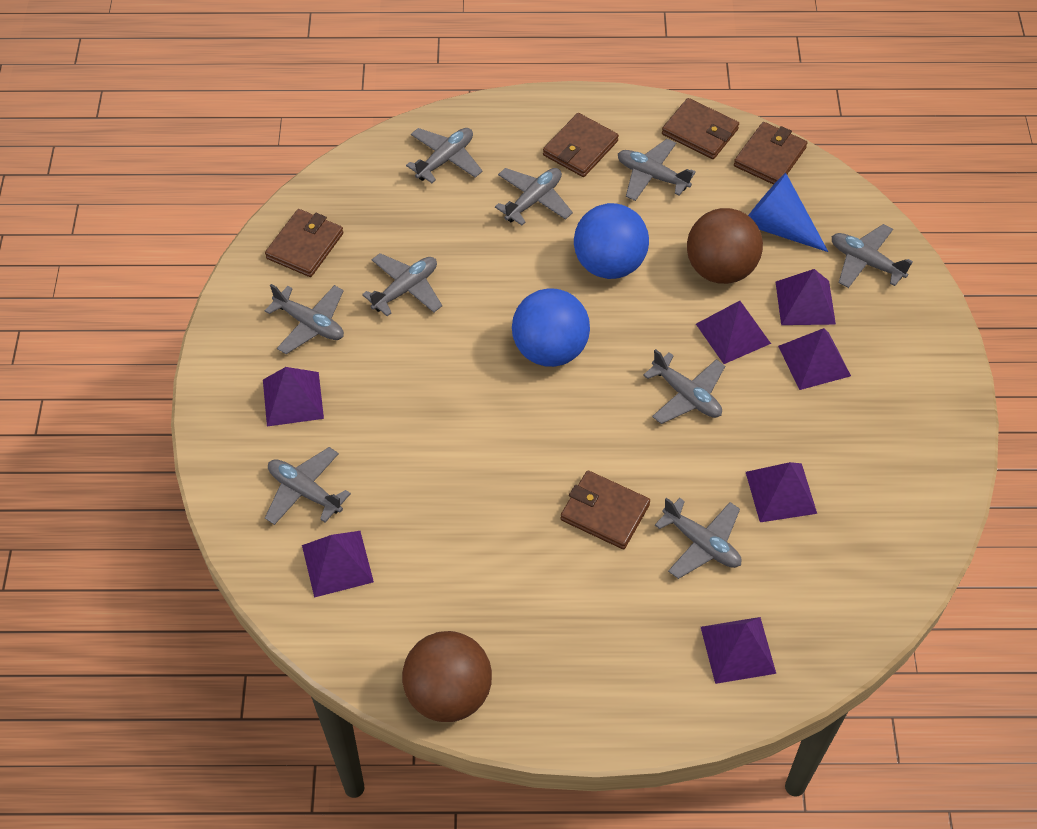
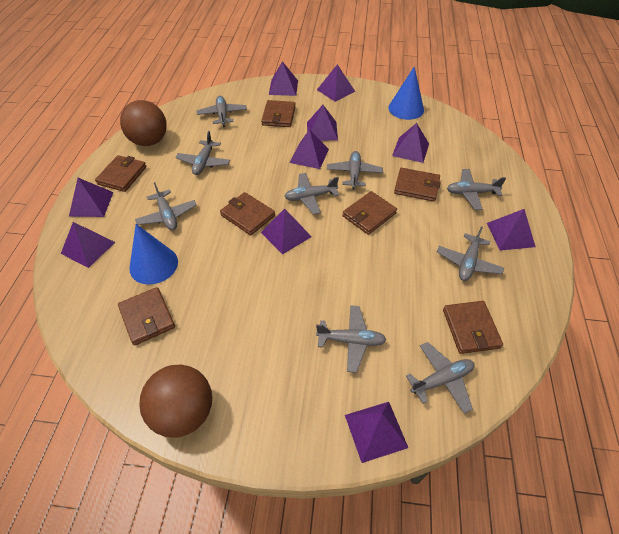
blue ball: [512,288,590,367] [574,203,649,279] = 2 -> none = 0
blue cone: [748,173,828,252] = 1 -> [129,224,178,285] [388,67,424,120] = 2
brown wallet: [265,209,344,277] [543,113,619,177] [560,471,650,549] [662,98,739,159] [734,122,807,185] = 5 -> [95,155,146,192] [118,287,175,346] [220,192,275,235] [261,100,296,127] [342,191,397,235] [394,168,441,202] [443,301,503,354] = 7
purple pyramid: [263,367,324,427] [302,531,374,598] [696,301,771,364] [701,617,776,684] [746,462,817,522] [776,269,836,325] [778,328,851,390] = 7 -> [61,222,115,268] [69,178,113,217] [261,209,312,255] [269,61,298,96] [290,129,329,169] [307,105,338,141] [317,64,355,102] [345,402,408,463] [392,123,429,163] [487,209,536,251] = 10

